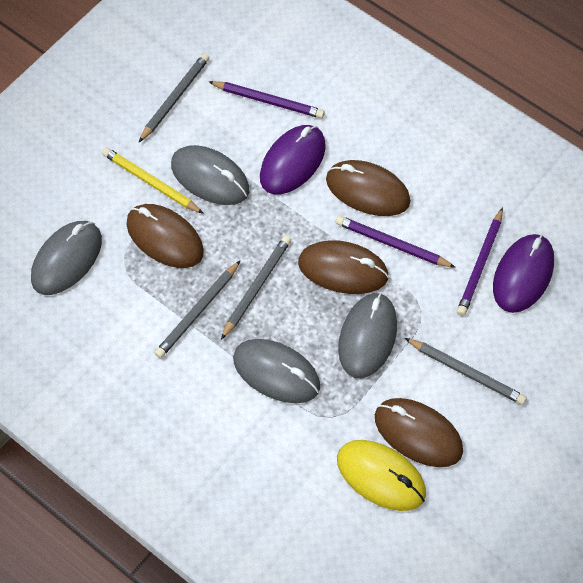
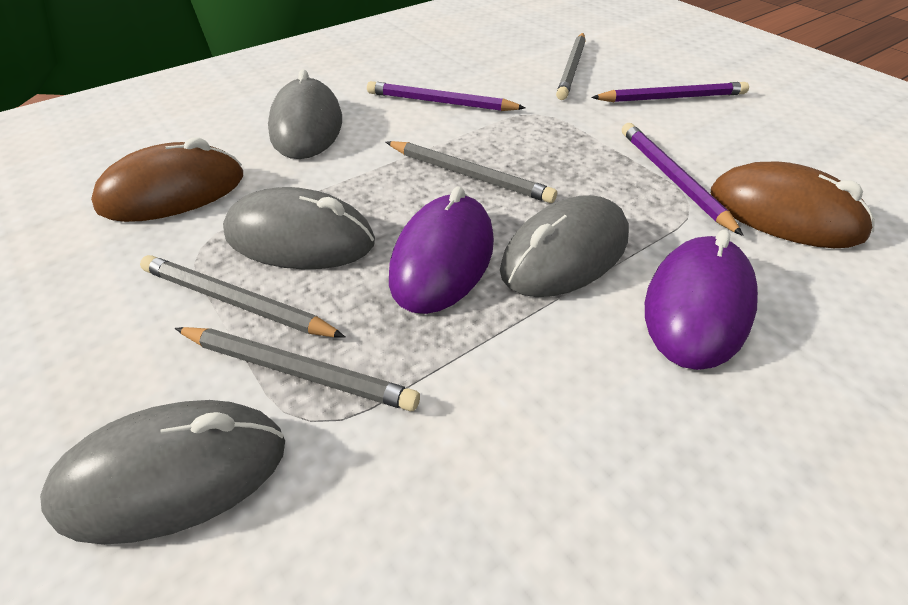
brown mouse: [126,204,204,268] [298,240,389,294] [326,160,410,216] [375,398,463,467] = 4 -> [91,138,243,222] [711,162,875,248] = 2
yellow mouse: [337,440,426,511] = 1 -> none = 0
yellow pencil: [102,147,204,214] = 1 -> none = 0

